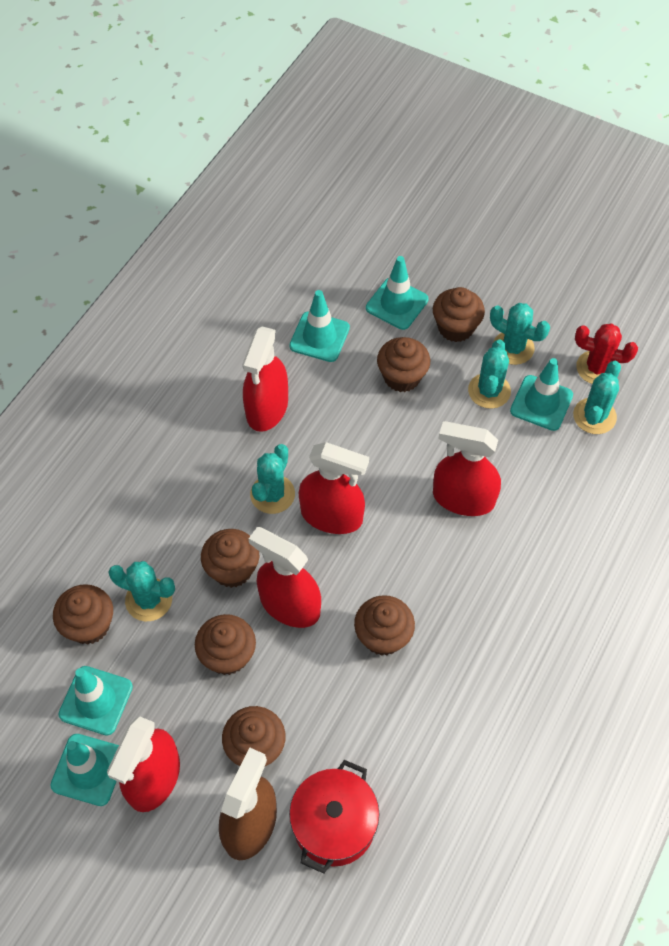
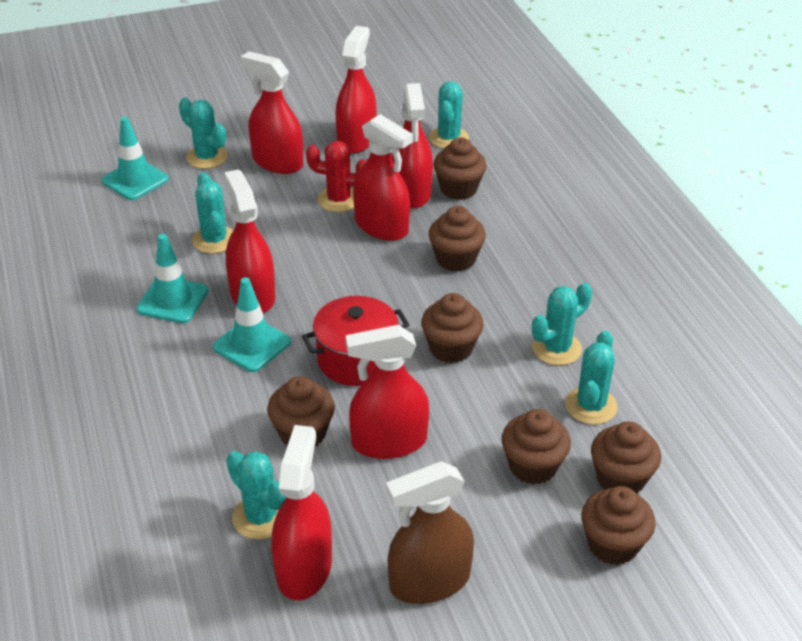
red spray bottle: [107,716,180,812] [242,326,288,432] [249,527,321,628] [299,442,369,534] [433,421,501,516] = 5 -> [224,169,275,313] [240,51,303,174] [272,425,332,600] [335,26,377,154] [346,325,429,459] [353,114,413,241] [392,83,433,208] = 7
turquoise cactus: [108,561,175,621] [250,444,295,514] [468,339,511,409] [490,303,550,365] [573,361,621,434] = 5 -> [179,98,228,169] [192,172,233,254] [226,451,286,540] [429,81,469,149] [532,283,592,365] [565,331,618,425] = 6
turquoise traffic cone: [50,734,119,806] [59,666,133,736] [289,290,350,362] [366,256,428,330] [510,358,573,431] = 5 -> [101,117,169,200] [136,234,208,323] [213,277,291,372] = 3

